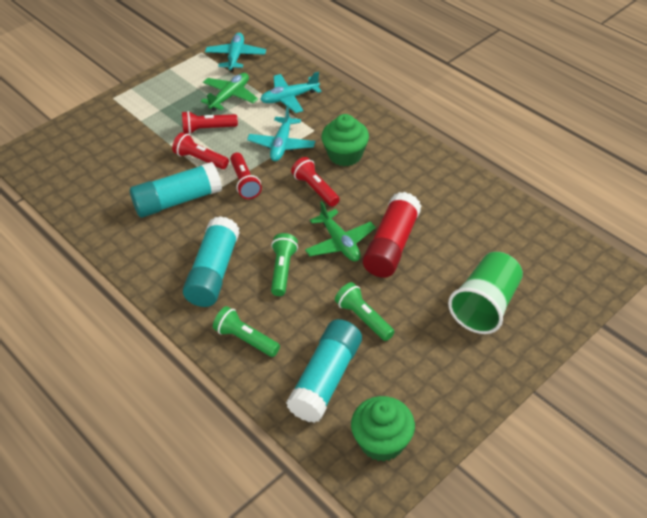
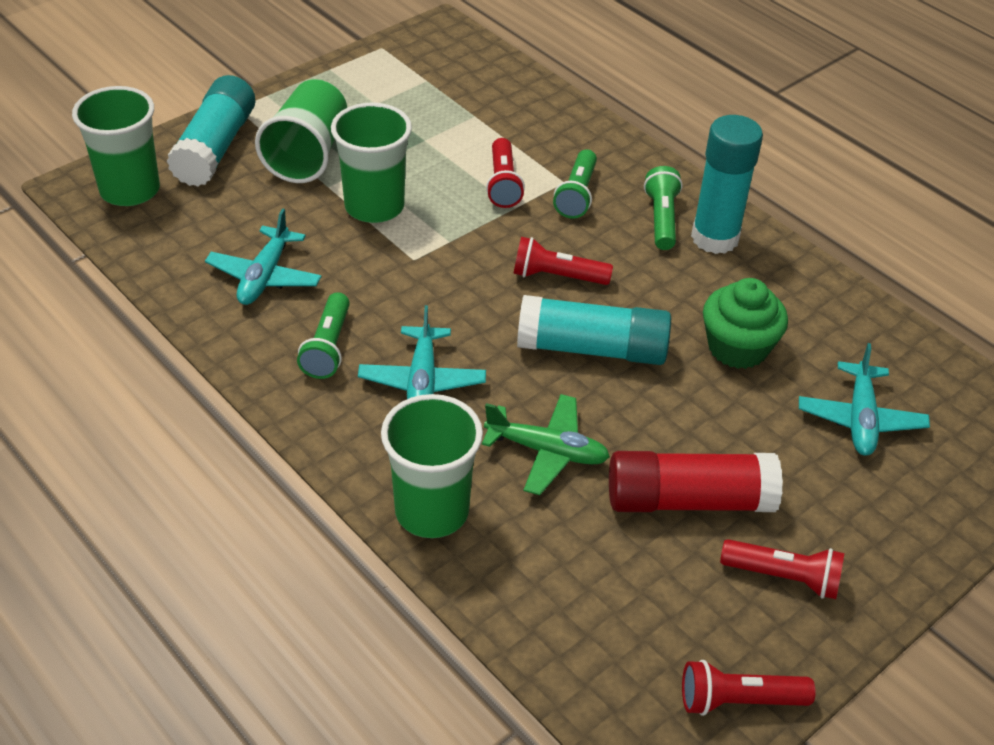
green cup: [448,252,523,334] = 1 -> [72,86,160,206] [255,79,347,183] [331,102,412,223] [381,394,483,538] = 4
green cupcake: [321,114,369,166] [351,396,415,461] = 2 -> [703,278,788,369] = 1
green plane: [201,73,258,111] [305,201,376,261] = 2 -> [482,394,610,495] = 1

